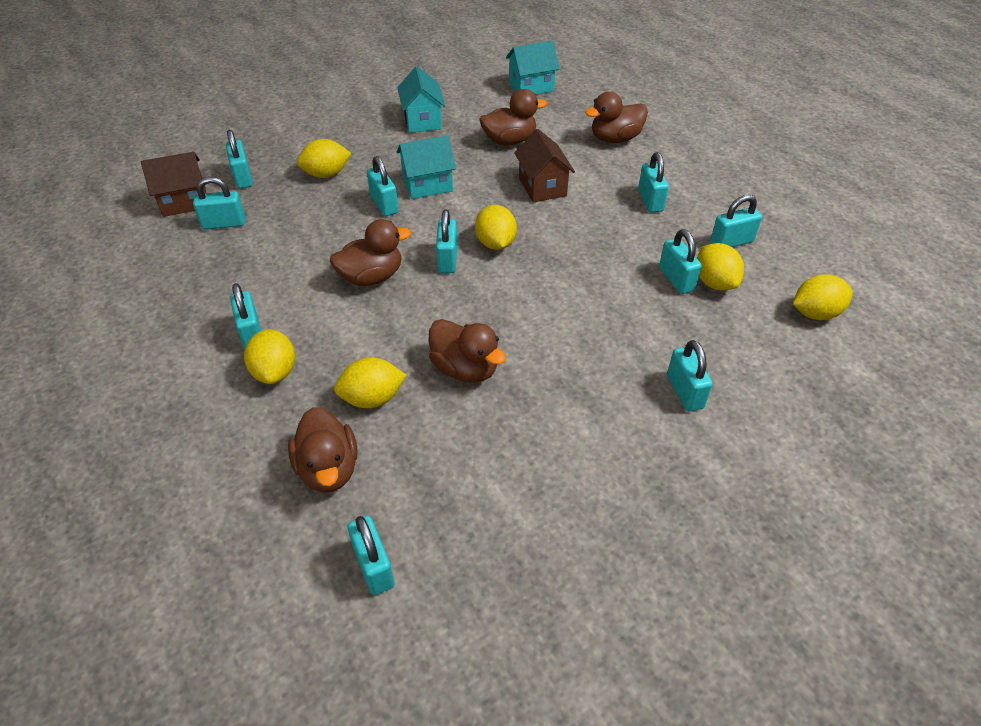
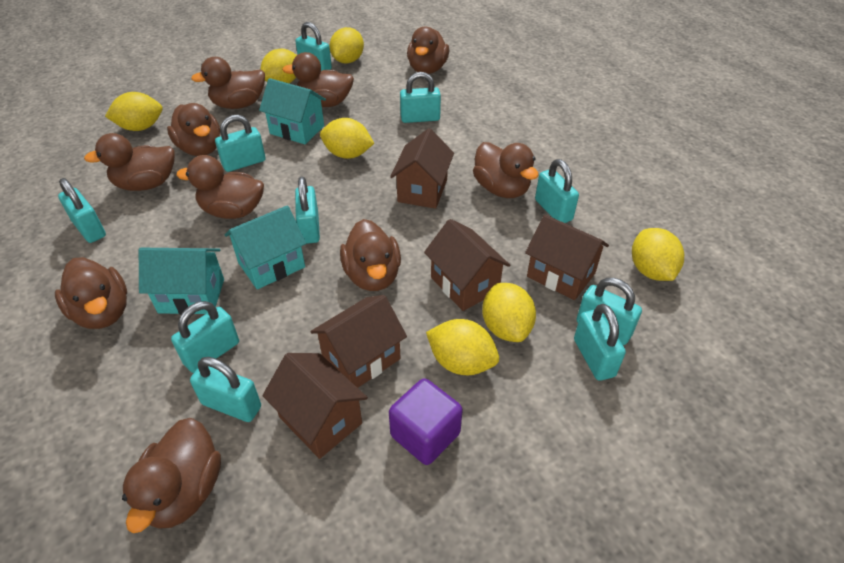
brown duck: [288,407,358,493] [330,219,411,286] [428,319,506,383] [480,89,547,146] [585,92,648,143] = 5 -> [55,257,127,329] [84,133,175,191] [122,418,221,533] [167,103,220,156] [177,155,264,219] [191,57,265,109] [282,52,354,107] [340,219,401,291] [407,26,449,74] [473,142,539,198] = 10
brown house: [141,152,206,217] [514,129,575,202] = 2 -> [262,353,368,459] [310,295,407,388] [390,128,454,209] [424,219,510,311] [525,215,609,300] = 5
purple cube: none = 0 -> [389,378,463,465] = 1
yellow lemon: [244,329,295,384] [297,139,351,178] [334,358,407,408] [475,205,517,250] [697,243,744,291] [793,274,853,320] = 6 -> [105,92,162,131] [261,49,297,83] [320,118,374,159] [329,27,364,63] [426,319,499,375] [482,283,536,342] [632,228,684,281] = 7

